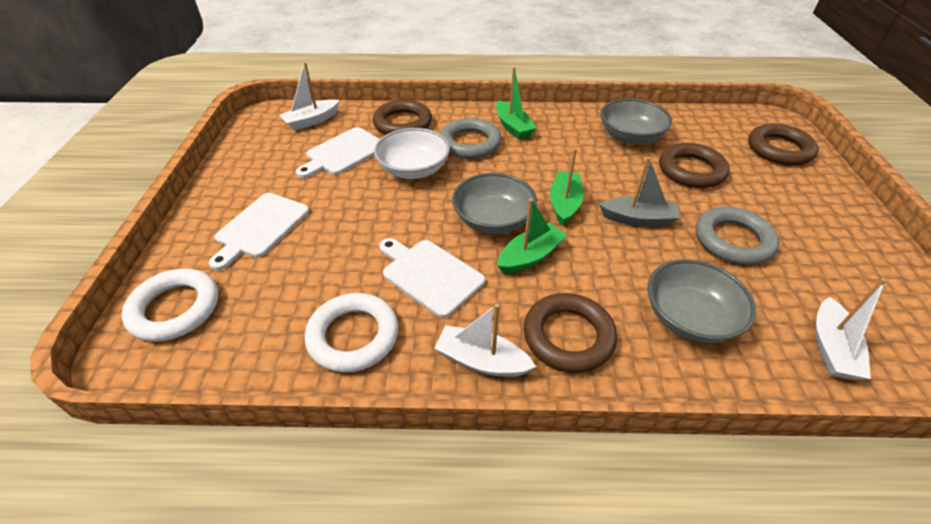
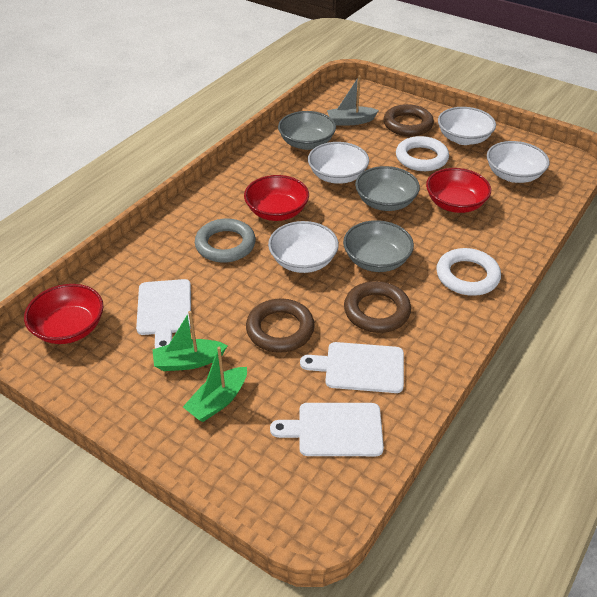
brown ring: [373,100,432,135] [524,293,617,373] [659,143,730,188] [748,124,819,165] = 4 -> [246,298,315,353] [344,281,411,333] [383,104,434,136] = 3
green boat: [496,67,536,139] [498,198,567,274] [550,148,584,226] = 3 -> [152,311,228,371] [183,347,247,422] = 2
grey ring: [440,118,502,159] [696,207,780,265] = 2 -> [195,218,256,263] = 1
red bowl: none = 0 -> [24,284,103,344] [244,175,309,221] [426,168,491,213] = 3
white boat: [279,62,339,131] [435,304,536,377] [816,278,887,380] = 3 -> none = 0
white bowl: [374,128,450,179] = 1 -> [268,221,339,273] [308,142,369,184] [438,107,496,145] [487,141,550,183] = 4

